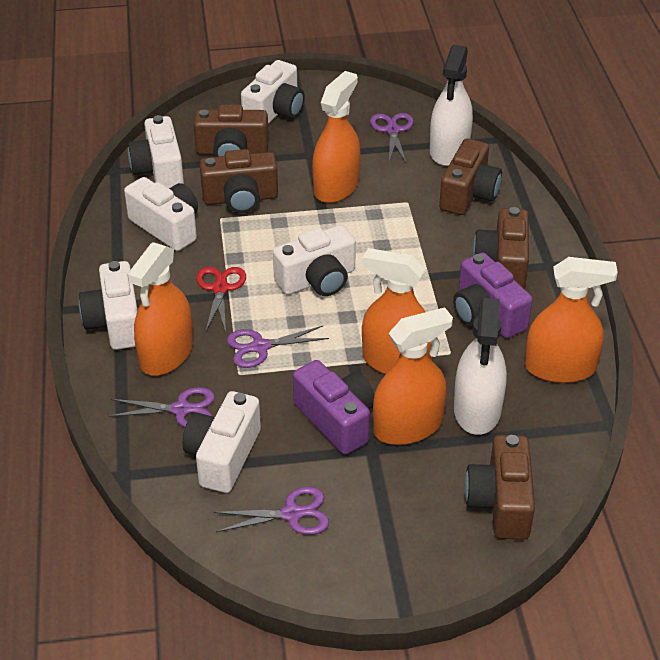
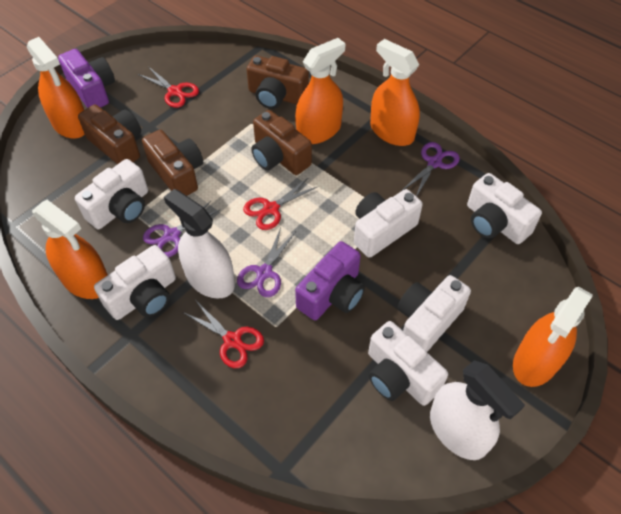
brown camera: [194,104,269,157] [200,149,278,213] [439,138,502,215] [465,435,535,540] [473,207,529,288] = 5 -> [78,104,141,164] [142,130,203,196] [247,56,309,109] [251,110,312,175] = 4
purple scissors: [108,387,215,427] [214,486,329,535] [227,326,329,368] [370,113,414,164] = 4 -> [143,201,221,257] [237,228,296,297] [403,142,460,197] = 3
red scissors: [196,267,246,333] = 1 -> [138,66,199,108] [182,300,264,368] [243,178,317,230] = 3

